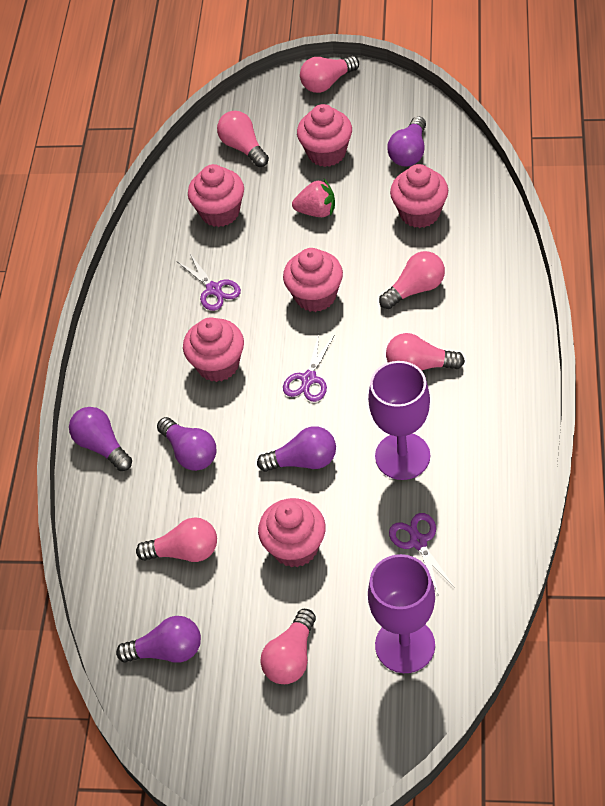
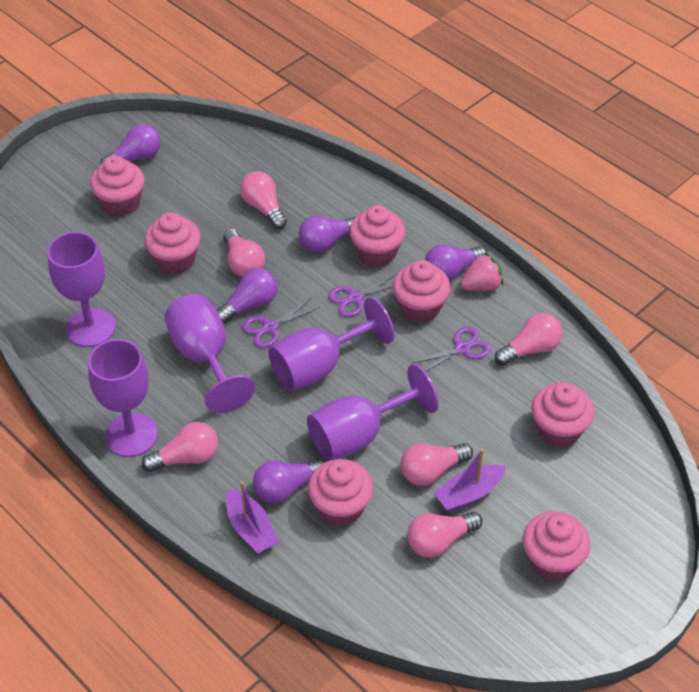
pink cupcake: [183,317,244,382] [188,164,244,227] [258,498,326,567] [283,248,343,312] [297,104,352,167] [390,164,448,228] = 6 -> [90,156,145,217] [144,212,201,274] [308,459,373,526] [349,205,405,267] [392,260,451,323] [523,511,590,581] [531,382,594,448] = 7
purple boat: none = 0 -> [226,481,279,554] [433,449,506,512] = 2
purple goblet: [368,361,430,480] [368,554,435,673] = 2 -> [47,232,116,347] [88,339,158,457] [165,294,255,413] [269,297,394,391] [307,364,439,461] = 5

